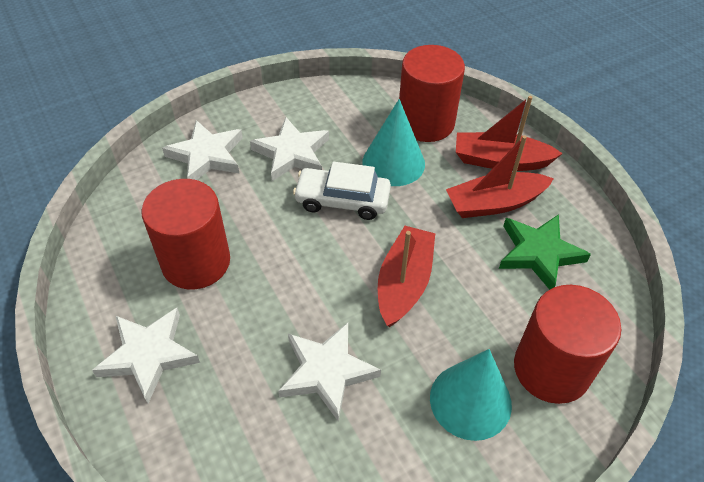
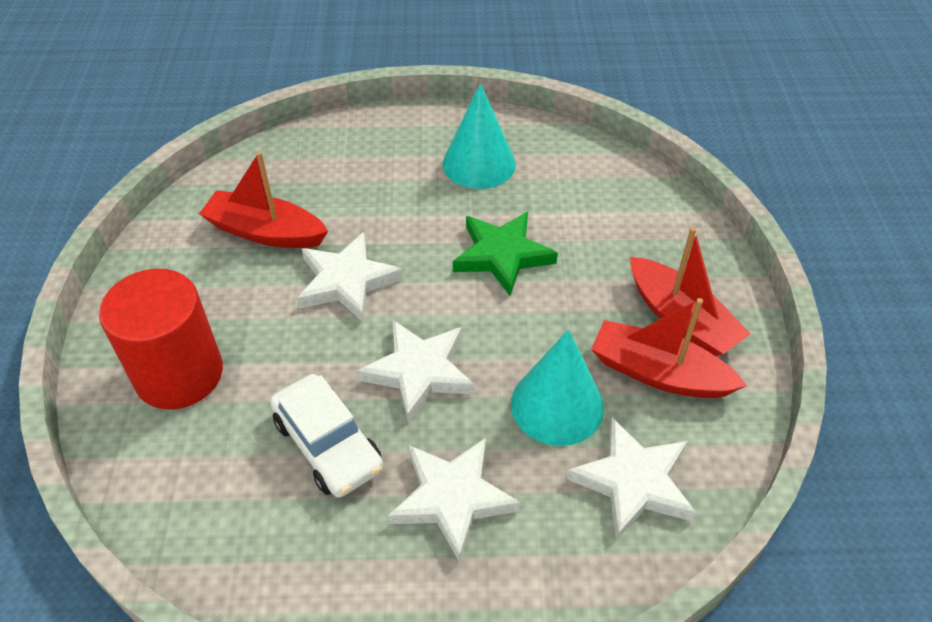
red cylinder: [141,179,230,289] [399,45,465,142] [514,285,621,404] = 3 -> [99,269,223,410] = 1

